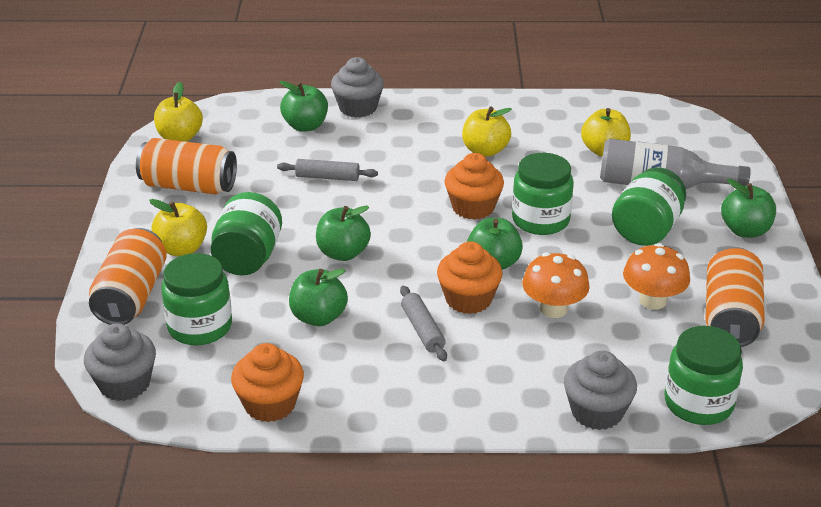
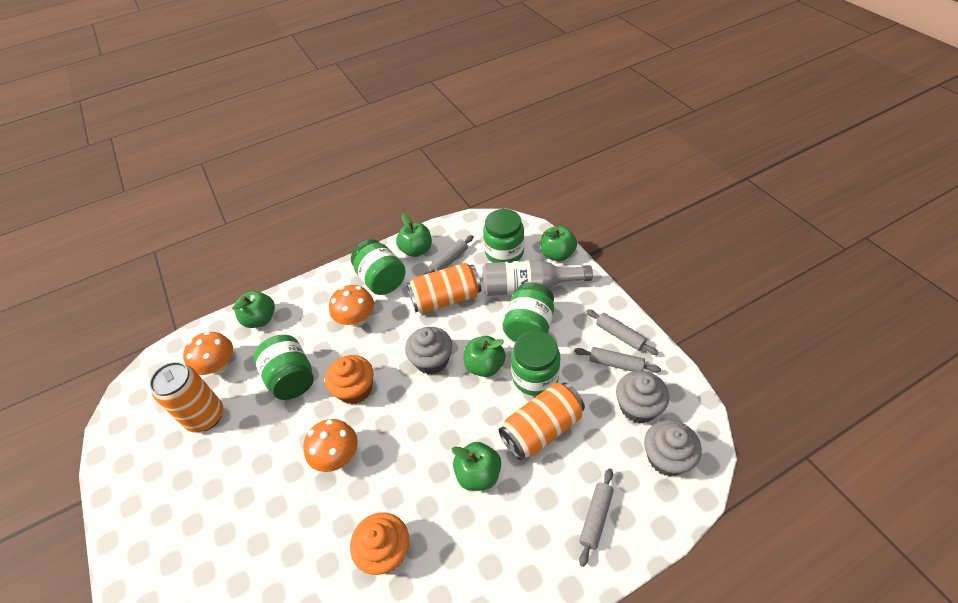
grey rolling pin: [277,159,378,181] [400,286,447,361] = 2 -> [424,235,474,275] [574,347,661,373] [579,468,614,567] [586,309,658,355] = 4
orange cupcake: [231,343,304,422] [437,241,503,314] [444,153,504,220] = 3 -> [325,355,374,405] [350,512,409,575] = 2
orange mushroom: [522,252,590,318] [623,243,690,309] = 2 -> [183,331,233,375] [303,419,358,472] [329,285,374,327] = 3
yellow apple: [149,199,207,256] [154,82,203,142] [462,107,512,157] [581,108,631,157] = 4 -> none = 0

